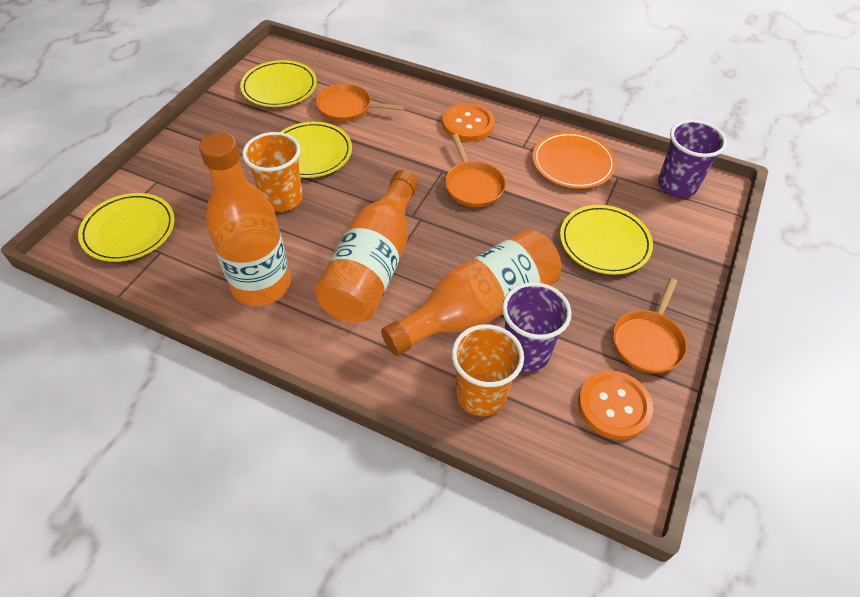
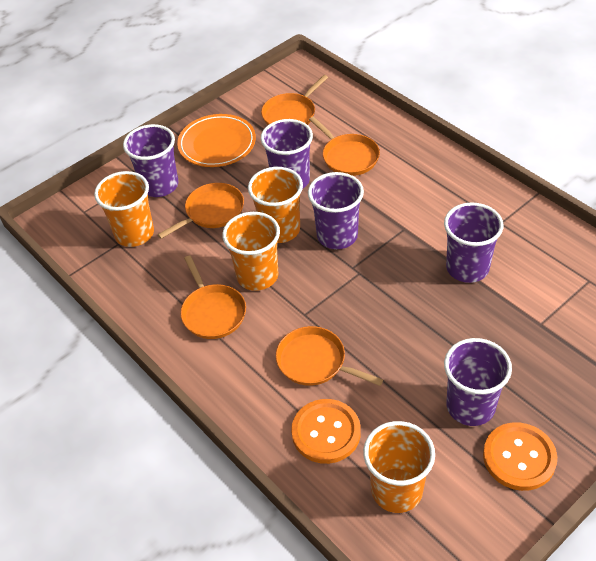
orange bottle: [199,132,291,306] [314,170,418,323] [381,229,561,356] = 3 -> none = 0
orange cup: [242,132,303,212] [452,324,524,416] = 2 -> [94,171,154,247] [222,212,280,291] [248,167,303,243] [363,421,435,513] = 4
orange pan: [316,84,404,122] [445,134,506,207] [613,278,687,374] = 3 -> [157,183,244,239] [181,256,246,339] [261,75,328,125] [276,326,383,386] [309,116,380,176] = 5
purple cup: [502,282,571,372] [658,120,727,197] = 2 -> [123,124,179,197] [261,119,313,188] [308,172,364,249] [444,203,503,283] [444,338,512,426] = 5
yellow plate: [78,193,175,262] [240,60,317,107] [281,122,352,178] [560,205,653,275] = 4 -> none = 0

